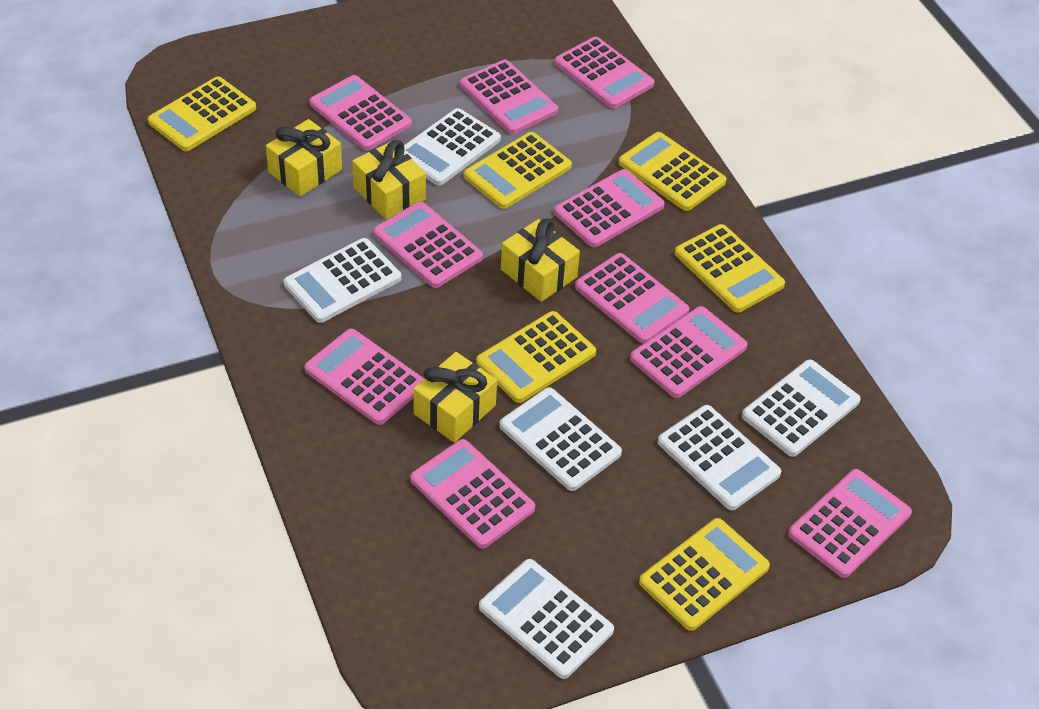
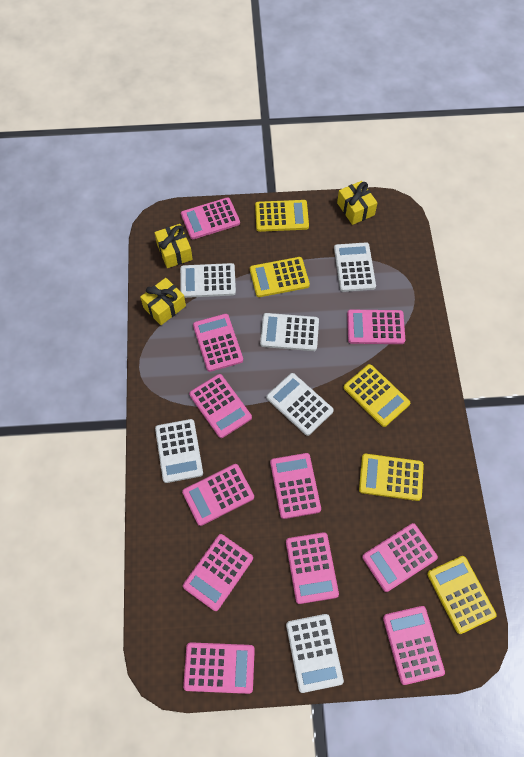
pink calculator: [305,329,424,425] [310,75,412,151] [373,202,483,288] [410,439,535,549] [460,60,558,134] [554,169,664,248] [555,37,655,109] [575,253,689,344] [630,306,748,398] [788,469,912,578] = 10 -> [181,197,240,239] [182,464,254,526] [183,534,253,611] [183,642,255,694] [189,374,252,438] [193,314,243,372] [270,453,321,519] [286,532,339,604] [347,310,405,344] [362,523,438,592] [383,606,445,685] = 11
yellow calculator: [148,76,256,151] [464,132,572,209] [476,311,596,403] [619,132,727,211] [639,518,770,631] [675,224,785,313] = 6 -> [250,257,310,297] [255,200,309,232] [343,364,410,427] [359,454,424,501] [427,556,497,634] = 5
yellow gift: [266,119,342,196] [352,140,426,220] [413,352,497,443] [501,219,580,302] = 4 -> [140,278,186,325] [154,224,193,268] [337,181,378,225] = 3

